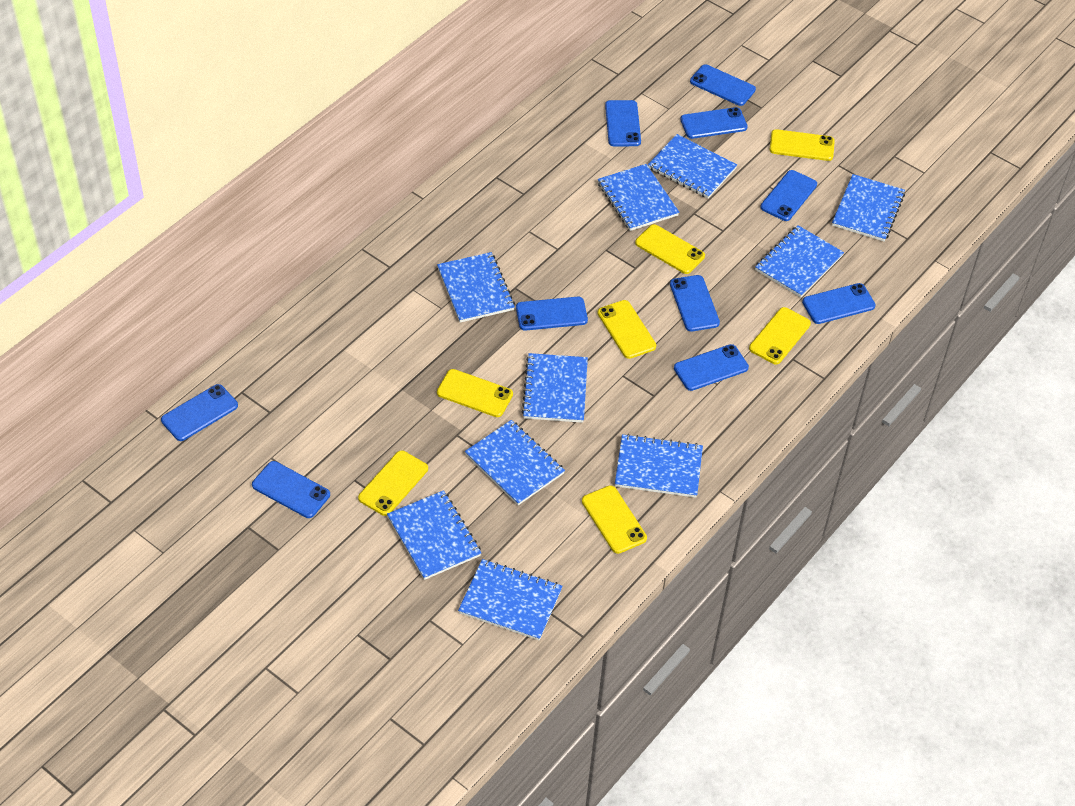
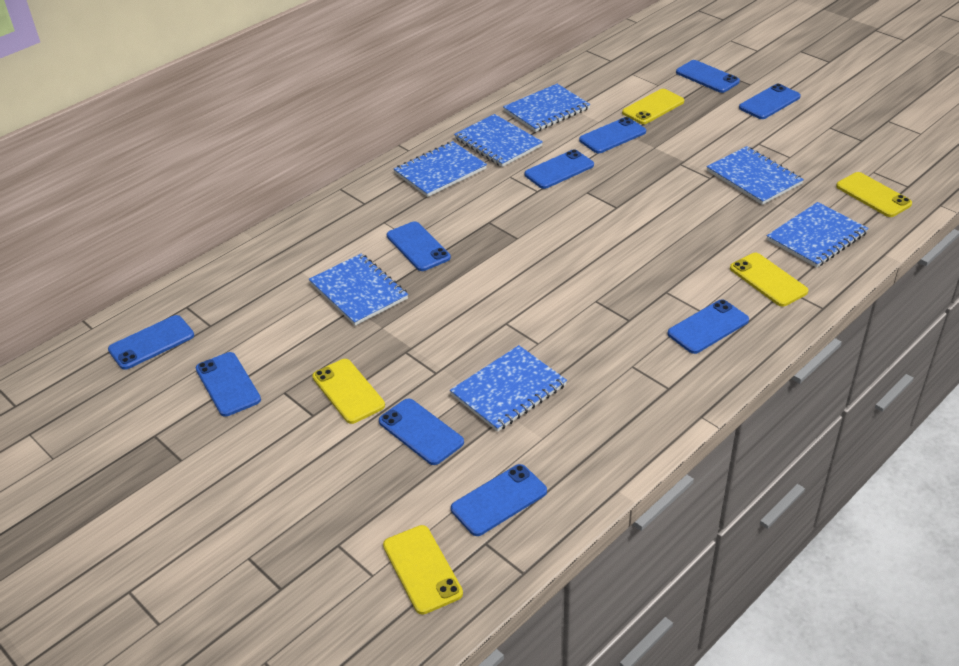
blue notebook: [387,490,481,580] [437,252,515,323] [458,559,563,640] [465,420,565,505] [521,353,588,423] [598,164,679,231] [615,434,703,498] [648,134,737,198] [755,225,844,297] [832,174,905,241] = 10 -> [309,253,408,326] [394,141,487,197] [450,345,567,432] [454,114,543,167] [503,84,590,132] [706,146,804,205] [767,202,869,268] = 7
yellow phone: [358,451,428,516] [437,369,513,417] [582,485,647,554] [597,300,656,359] [635,224,705,274] [749,307,811,365] [770,129,835,161] = 7 -> [312,359,385,424] [383,525,463,615] [622,89,684,124] [730,253,808,307] [836,172,912,217] = 5

